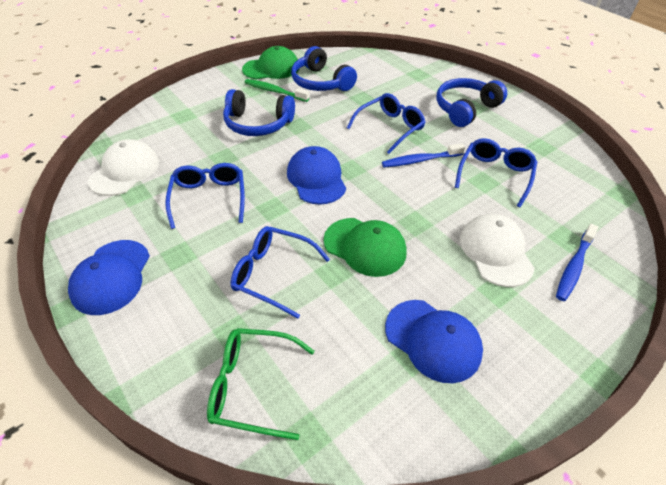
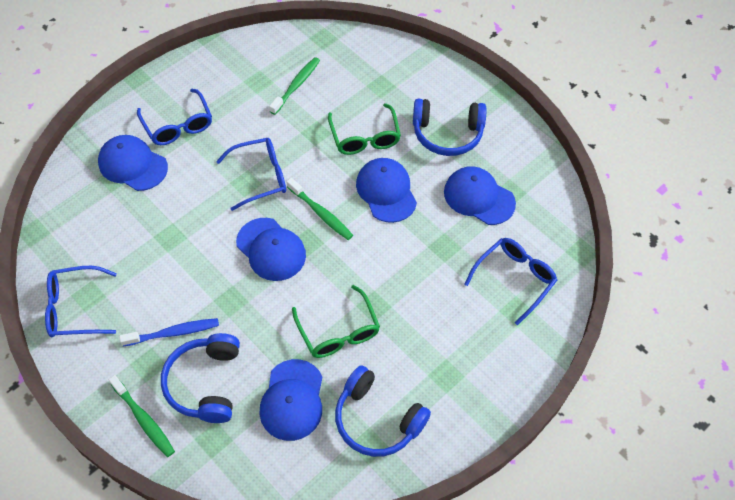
blue cap: [68,240,150,315] [287,146,346,205] [385,300,483,383] = 3 -> [98,135,168,191] [236,218,306,281] [259,359,322,441] [356,158,417,223] [444,166,516,225] = 5
blue toothbrush: [382,143,465,168] [556,224,598,301] = 2 -> [119,318,219,346] = 1
green cap: [242,46,299,79] [324,218,407,277] = 2 -> none = 0
green glasses: [207,328,314,440] = 1 -> [292,285,380,358] [328,103,401,155] = 2
green toothbrush: [244,79,309,102] = 1 -> [109,375,175,457] [269,57,320,115] [287,178,353,240] = 3
white cap: [88,139,159,196] [460,214,535,287] = 2 -> none = 0

